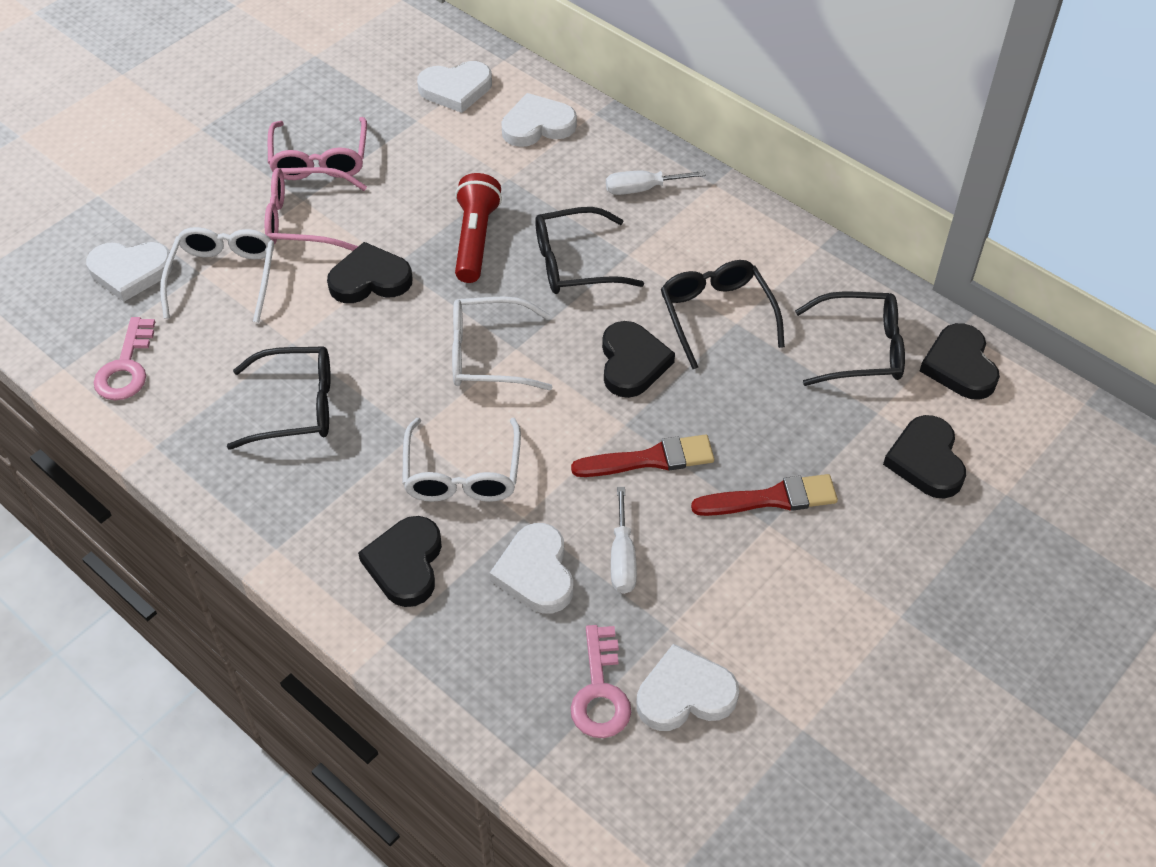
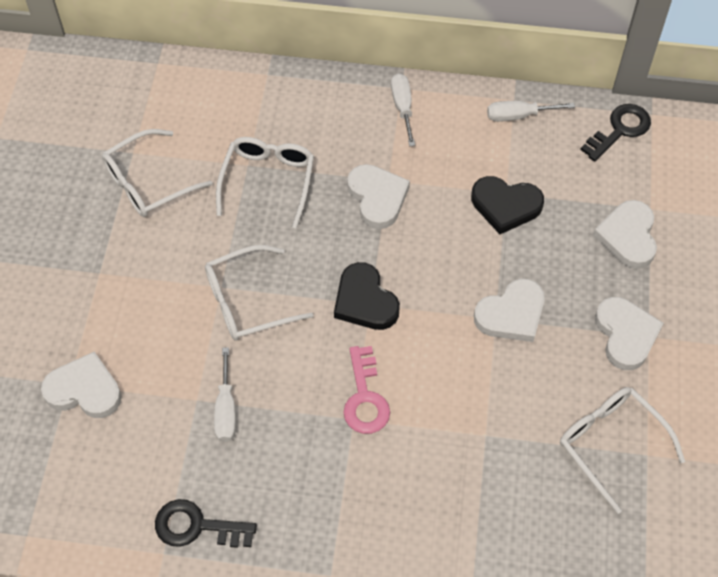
black glasses: [227,346,331,450] [535,207,644,294] [661,260,785,369] [795,291,905,386] = 4 -> none = 0
black heart: [327,242,413,303] [358,516,442,607] [602,321,675,398] [883,415,966,498] [920,323,1000,400] = 5 -> [334,262,400,330] [471,176,544,234] = 2
black key: none = 0 -> [155,499,257,548] [580,104,651,161] = 2
pink glasses: [265,167,367,251] [268,117,367,180] = 2 -> none = 0
pink key: [93,317,155,400] [570,625,631,738] = 2 -> [343,346,390,434] = 1
red brush: [571,434,714,477] [691,474,838,516] = 2 -> none = 0
red flashlight: [455,173,502,283] = 1 -> none = 0
white glasses: [160,227,274,323] [402,418,521,502] [452,297,552,390] = 3 -> [102,129,213,217] [205,245,313,341] [216,137,314,229] [560,387,685,514] = 4
white screwdriver: [606,170,706,195] [611,487,637,594] = 2 -> [214,347,236,442] [391,73,415,146] [487,101,575,122] = 3

